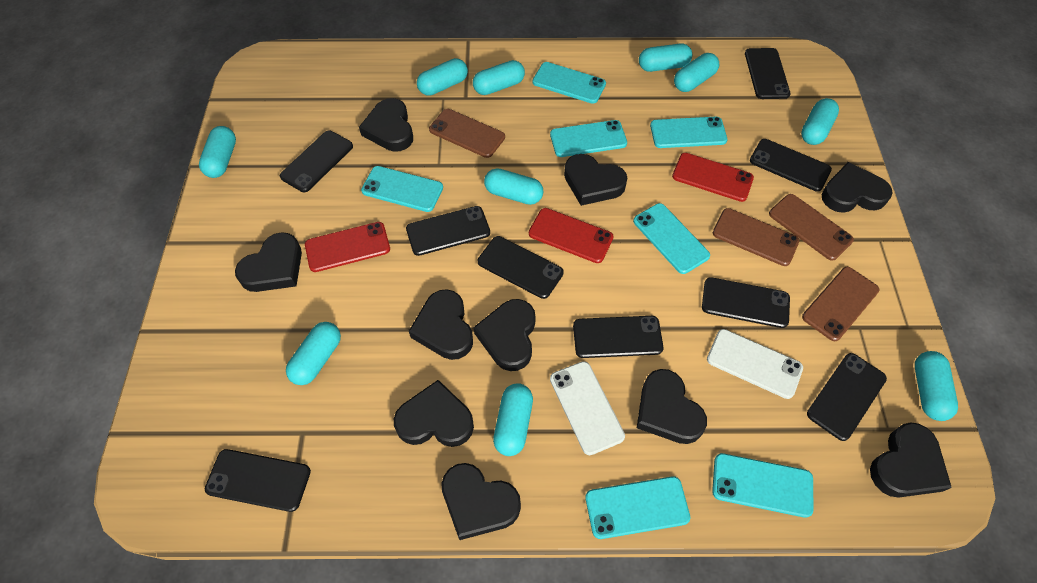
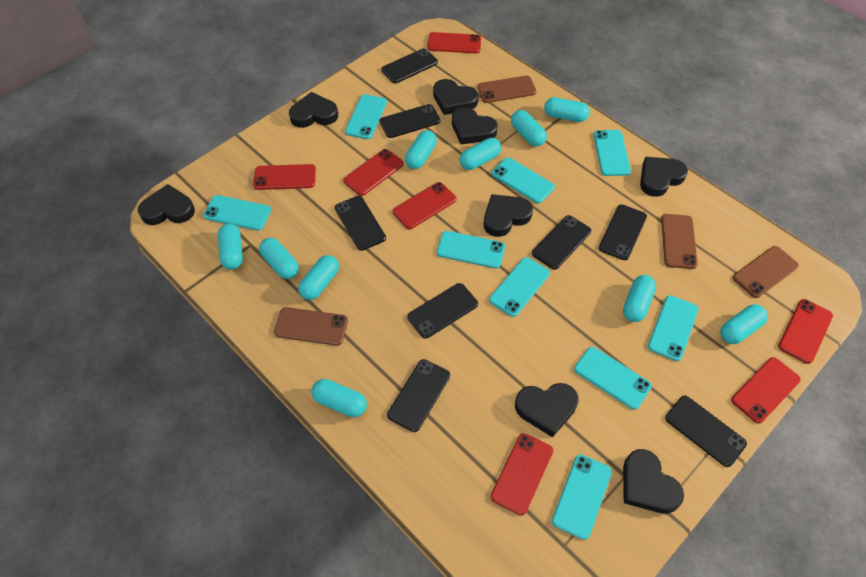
black heart: [235,232,302,292] [359,98,413,152] [394,380,474,447] [409,289,473,360] [441,463,521,540] [474,299,536,371] [564,154,627,206] [637,369,707,444] [822,162,893,213] [870,422,952,497] = 10 -> [138,184,195,225] [289,92,338,128] [433,79,479,115] [452,107,498,144] [484,194,533,237] [515,383,579,437] [623,449,684,514] [640,157,688,197] = 8
black phone: [205,449,311,512] [280,130,353,192] [406,206,490,256] [478,236,564,299] [573,316,663,358] [702,277,790,328] [745,48,790,99] [750,139,832,192] [807,353,887,441] = 9 -> [335,196,386,251] [380,104,441,138] [381,48,438,83] [387,359,450,432] [407,283,478,339] [532,215,591,270] [599,204,647,260] [665,396,747,467] = 8
red phone: [305,222,390,272] [529,208,614,263] [672,153,754,202] = 3 -> [253,164,316,190] [343,149,404,196] [392,182,456,229] [427,32,481,53] [490,433,553,516] [731,357,801,424] [778,299,833,364] = 7
turquoise phone: [361,166,443,212] [533,62,606,104] [550,120,627,157] [585,476,690,539] [633,203,710,274] [650,117,727,148] [712,453,813,518] = 7 -> [203,195,271,231] [345,94,387,139] [437,231,505,268] [489,257,550,317] [492,158,555,203] [552,454,612,540] [574,347,652,410] [594,130,631,176] [648,295,698,361] = 9
white phone: [550,361,625,455] [707,329,803,399] = 2 -> none = 0

